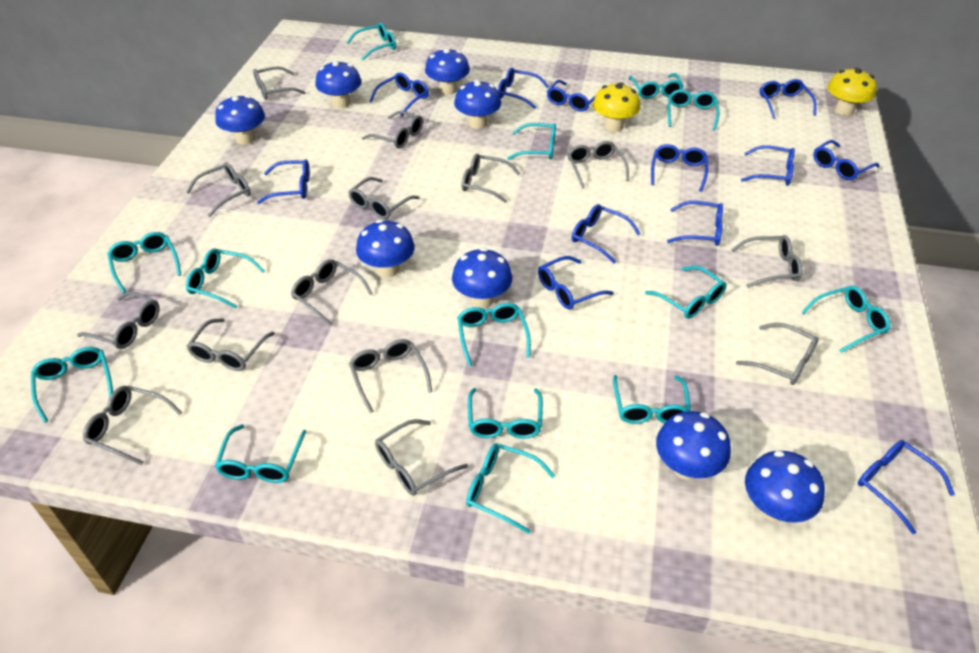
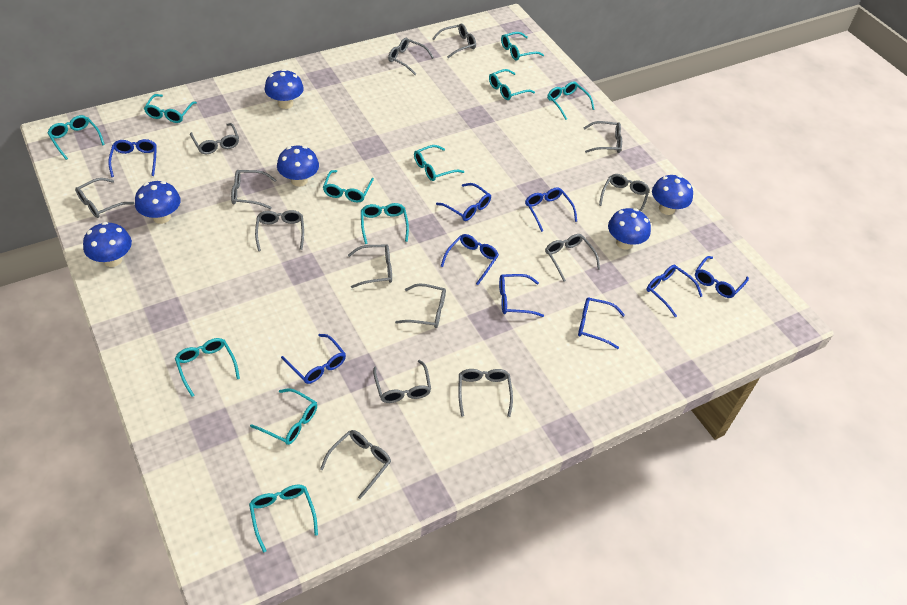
blue glasses: [257,159,310,204] [369,73,429,117] [498,68,549,109] [538,256,614,309] [547,80,596,112] [572,204,641,264] [651,144,708,192] [667,201,723,246] [741,145,795,185] [759,79,817,119] [813,140,879,180] [858,440,955,534] = 12 -> [108,139,157,177] [281,334,346,384] [436,183,491,221] [441,234,499,285] [499,274,544,317] [525,187,577,232] [578,297,625,349] [646,265,702,317] [695,256,749,298] = 9
blue mushroom: [215,95,265,145] [315,60,361,108] [356,220,415,278] [425,48,470,95] [452,248,512,308] [454,80,501,129] [656,411,731,480] [745,451,825,523] = 8 -> [83,222,132,267] [135,181,181,224] [265,69,304,109] [277,146,319,187] [608,208,651,250] [652,175,693,215] = 6
turquoise glasses: [31,347,113,423] [107,232,181,293] [186,248,265,309] [215,424,307,483] [347,22,396,60] [457,303,531,366] [466,443,555,534] [468,388,543,439] [507,123,556,160] [613,375,691,424] [629,73,683,99] [645,266,726,319] [667,89,719,130] [801,286,891,353] = 14 -> [47,115,105,160] [144,94,197,123] [175,338,240,397] [249,484,318,553] [250,388,317,445] [323,170,374,203] [361,203,409,244] [414,145,464,181] [489,69,535,100] [501,32,544,60] [547,81,595,120] = 11
yellow mushroom: [593,82,641,132] [827,68,877,116] = 2 -> none = 0

